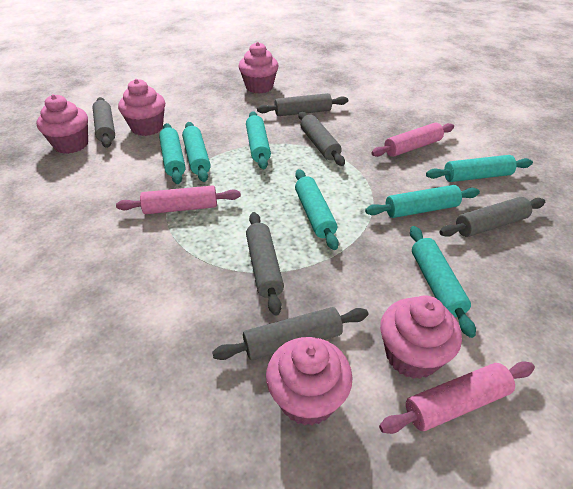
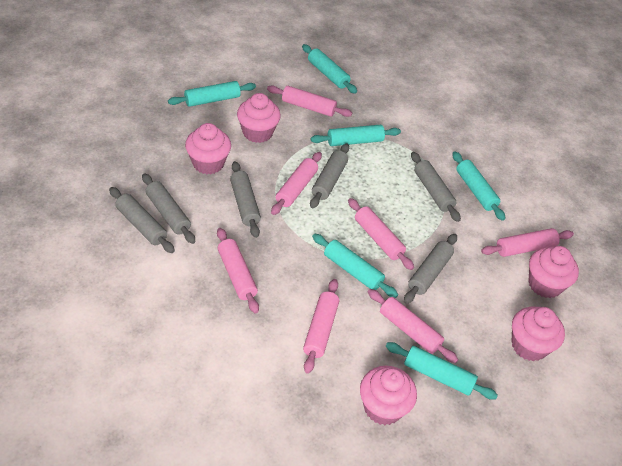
pink rolling pin: [116,185,241,214] [371,123,454,157] [379,361,535,434] = 3 -> [217,228,259,314] [267,85,352,117] [271,152,322,215] [303,279,339,374] [348,198,414,270] [368,289,458,363] [481,228,574,257] = 7
turquoise rolling pin: [159,123,186,184] [182,122,211,182] [246,111,271,169] [295,169,339,250] [365,185,480,218] [410,226,476,338] [426,155,533,182] = 7 -> [168,81,256,107] [302,44,357,94] [311,125,401,146] [312,234,398,298] [386,342,498,399] [452,151,506,221] = 6

